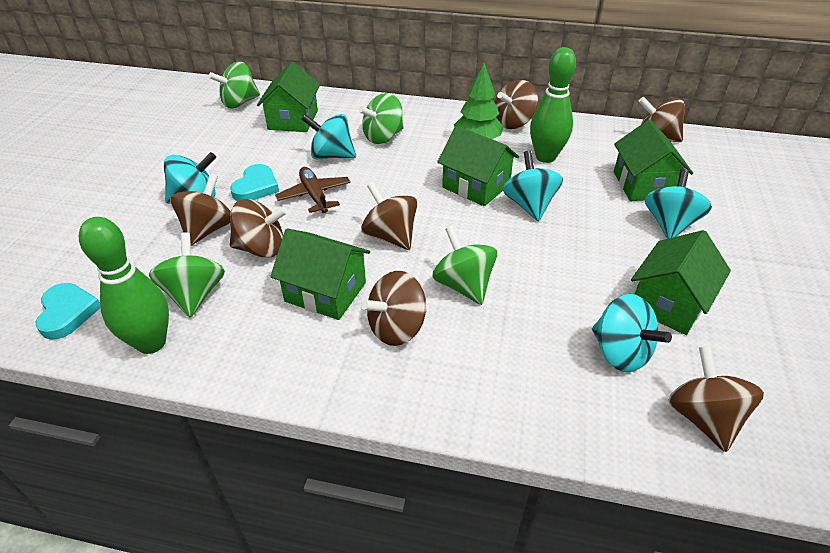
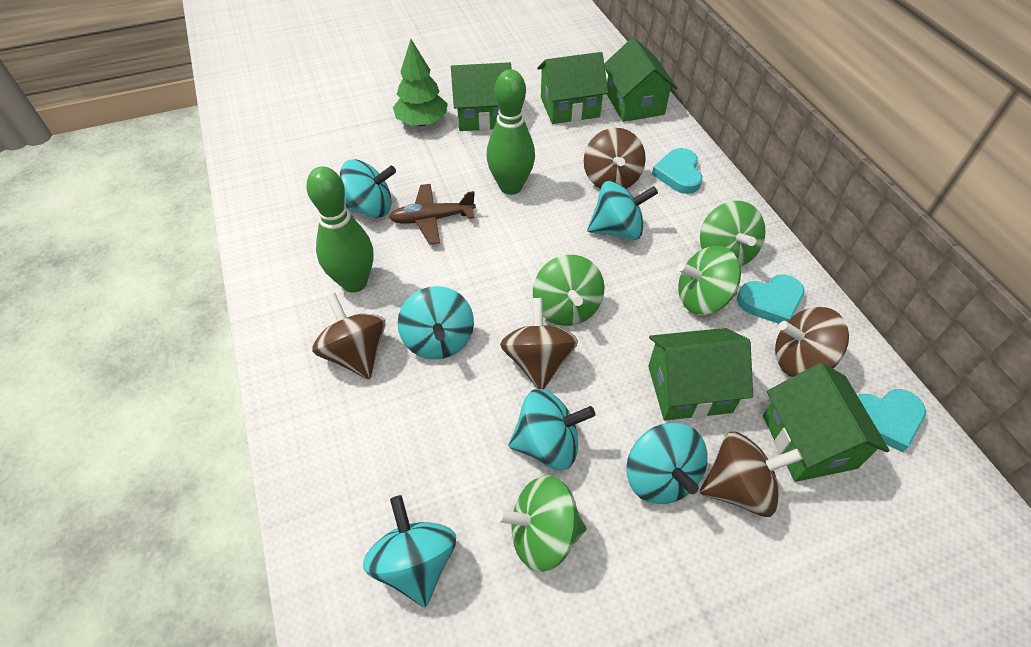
brown spinning top: [170,174,231,246] [230,199,288,258] [361,182,417,250] [361,271,426,346] [495,80,538,129] [638,97,685,142] [668,346,764,452] = 7 -> [312,293,385,379] [500,298,578,390] [584,128,646,189] [700,432,803,517] [775,307,849,377] = 5
turquoise heart: [35,283,100,340] [230,164,279,201] = 2 -> [652,148,702,194] [737,275,804,324] [857,389,926,453] = 3
turquoise spinning top: [164,152,216,204] [301,114,356,159] [503,151,563,221] [592,294,672,372] [645,169,712,239] = 5 -> [340,159,396,218] [363,495,456,607] [398,286,474,359] [508,389,595,470] [587,181,658,240] [627,423,708,504] = 6

